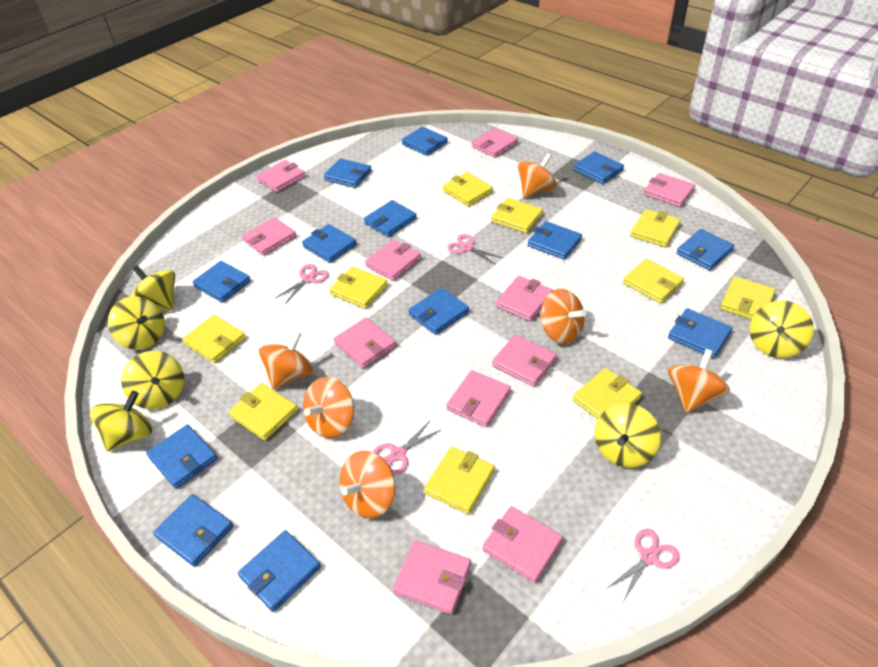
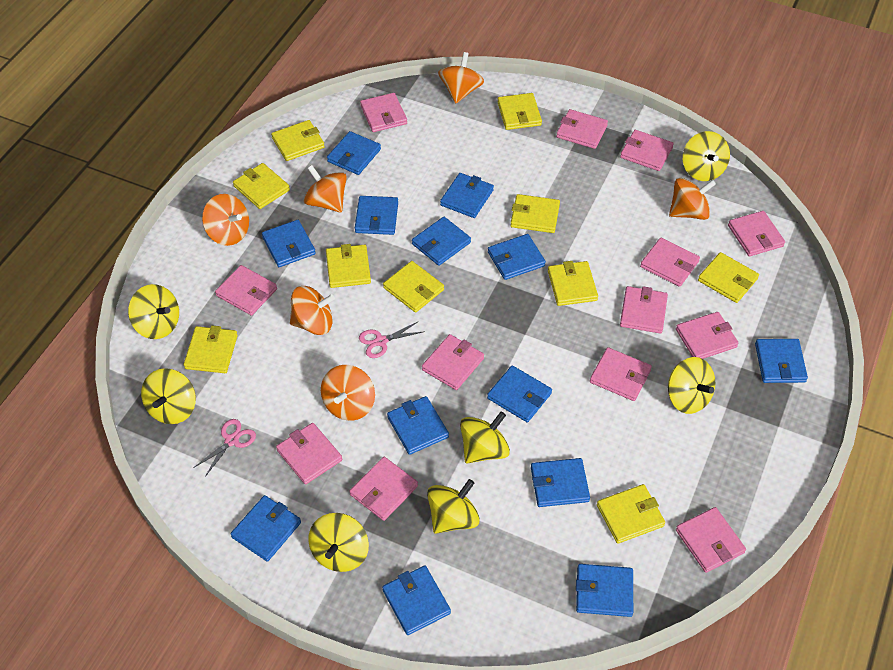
pink scissors: [276,264,329,304] [373,421,441,476] [447,234,503,265] [606,529,680,602] = 4 -> [193,419,256,477] [359,321,425,358] = 2
pink wallet: [242,217,296,256] [256,160,306,192] [334,318,396,368] [365,240,421,281] [393,540,471,614] [446,370,511,427] [472,128,518,158] [483,506,563,583] [492,335,557,387] [496,276,553,321] [644,173,695,207] = 11 -> [215,265,277,316] [276,423,342,484] [349,457,418,521] [360,93,407,132] [422,334,484,390] [556,109,608,149] [590,347,652,401] [620,130,674,171] [620,286,668,334] [640,238,700,287] [676,312,738,359] [676,507,746,573] [728,211,785,256] = 13
yellow spinning top: [90,391,152,451] [108,296,165,350] [121,351,184,409] [131,265,175,311] [595,403,661,468] [750,300,814,358] = 6 -> [128,284,179,339] [141,368,196,424] [308,513,369,572] [427,479,479,534] [460,411,510,464] [668,357,715,414] [683,131,730,181] = 7

